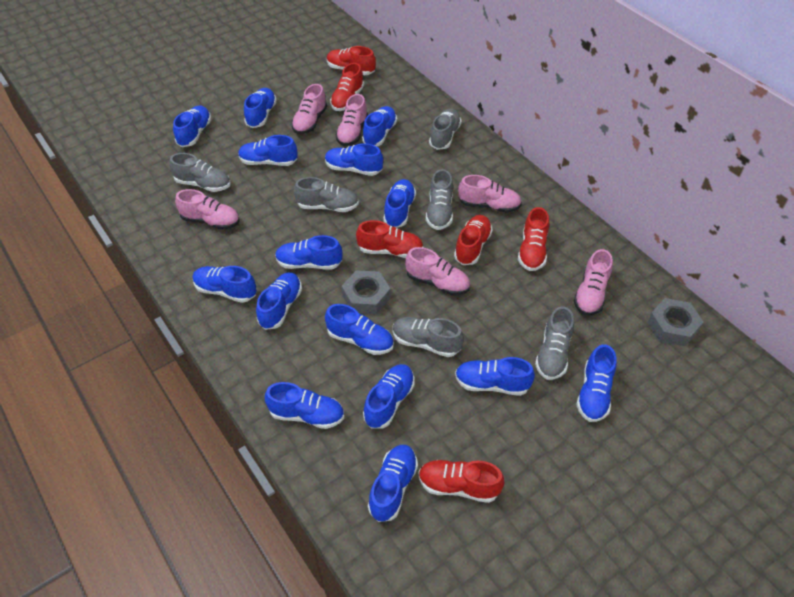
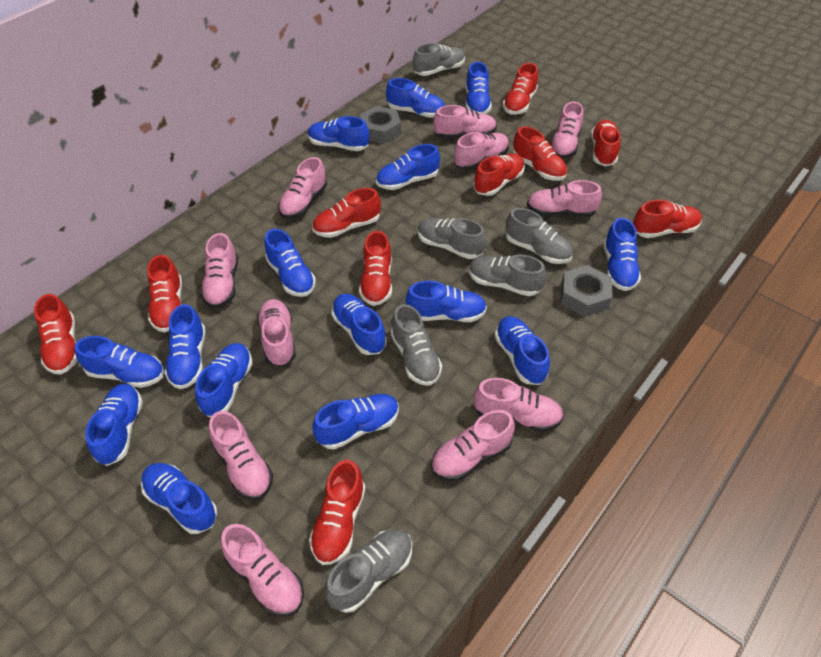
pink shoe: [175,189,240,230] [291,84,327,134] [336,94,368,146] [405,247,470,295] [458,175,522,213] [574,249,613,315] = 6 -> [201,233,238,308] [209,411,273,500] [221,524,304,616] [257,299,296,367] [278,157,327,219] [431,410,515,481] [433,105,497,139] [454,132,509,170] [474,378,564,432] [527,180,602,217] [550,102,584,159] = 11
red shoe: [327,46,376,75] [330,63,364,111] [356,220,424,258] [418,460,505,503] [454,215,493,265] [518,207,549,271] = 6 -> [34,294,78,374] [147,255,182,332] [309,460,366,565] [312,188,381,238] [359,231,392,306] [473,153,525,196] [503,63,538,115] [513,127,567,181] [591,120,621,166] [633,200,702,238] = 10

